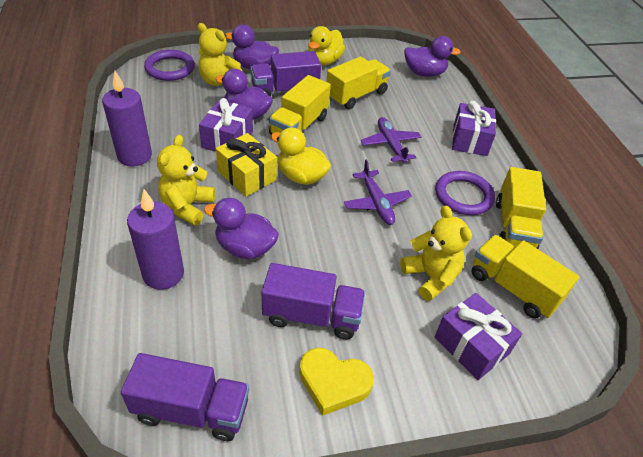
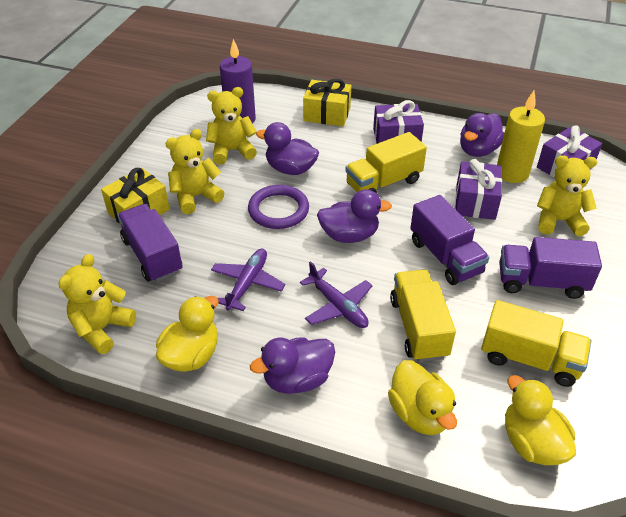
purple candle: [102,71,152,167] [127,189,184,290] = 2 -> [220,39,256,124] = 1
purple ring: [144,50,195,81] [435,171,495,215] = 2 -> [248,185,309,229] = 1
yellow candle: none = 0 -> [497,91,545,183] = 1
yellow duck: [271,127,331,185] [308,26,345,65] = 2 -> [156,296,219,372] [388,360,457,435] [505,375,576,465] = 3
yellow gift: [216,133,277,196] = 1 -> [101,168,170,224] [303,79,351,127] = 2
yellow heart: [299,348,374,416] = 1 -> none = 0
yellow teddy bear: [157,135,215,226] [198,23,242,86] [400,206,472,301] = 3 -> [59,254,136,354] [165,129,224,214] [206,87,257,165] [537,155,597,236] = 4
yellow truck: [269,75,331,134] [326,56,391,109] [472,235,579,318] [496,167,546,249] = 4 -> [345,132,427,193] [390,269,456,362] [481,300,591,387] = 3

